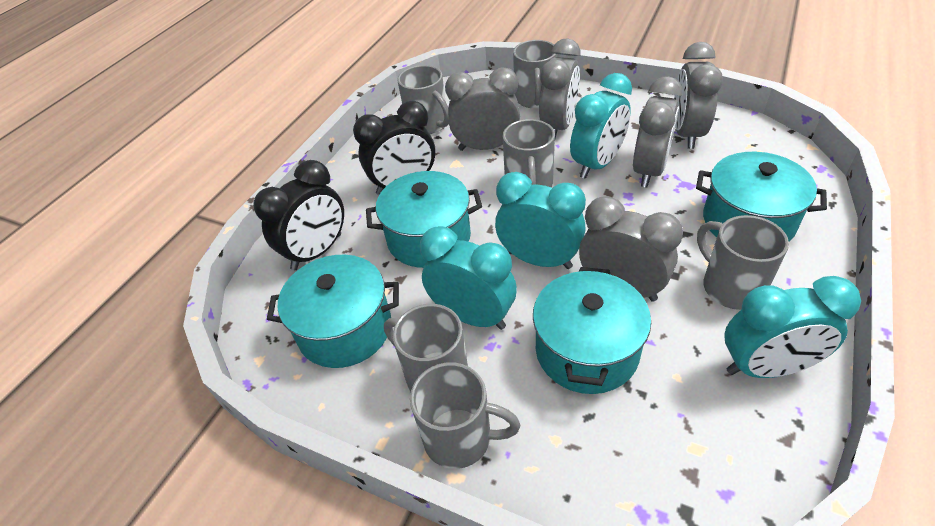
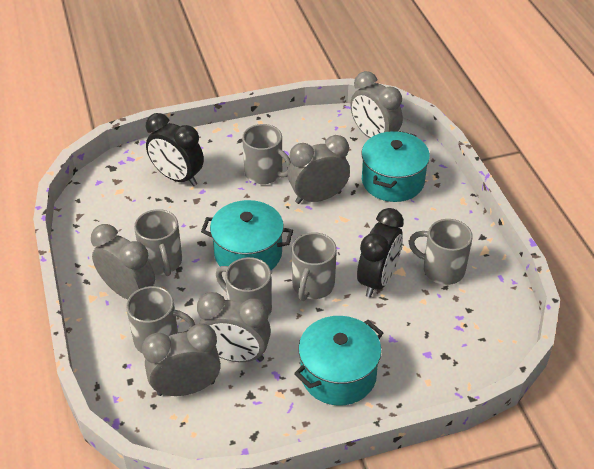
turquoise clock: [420,226,517,330] [495,172,586,269] [570,73,632,179] [725,276,861,378] = 4 -> none = 0
turquoise pot: [267,254,399,368] [366,171,482,268] [533,267,651,394] [696,152,827,242] = 4 -> [201,200,293,270] [294,316,383,406] [361,131,430,202] = 3

